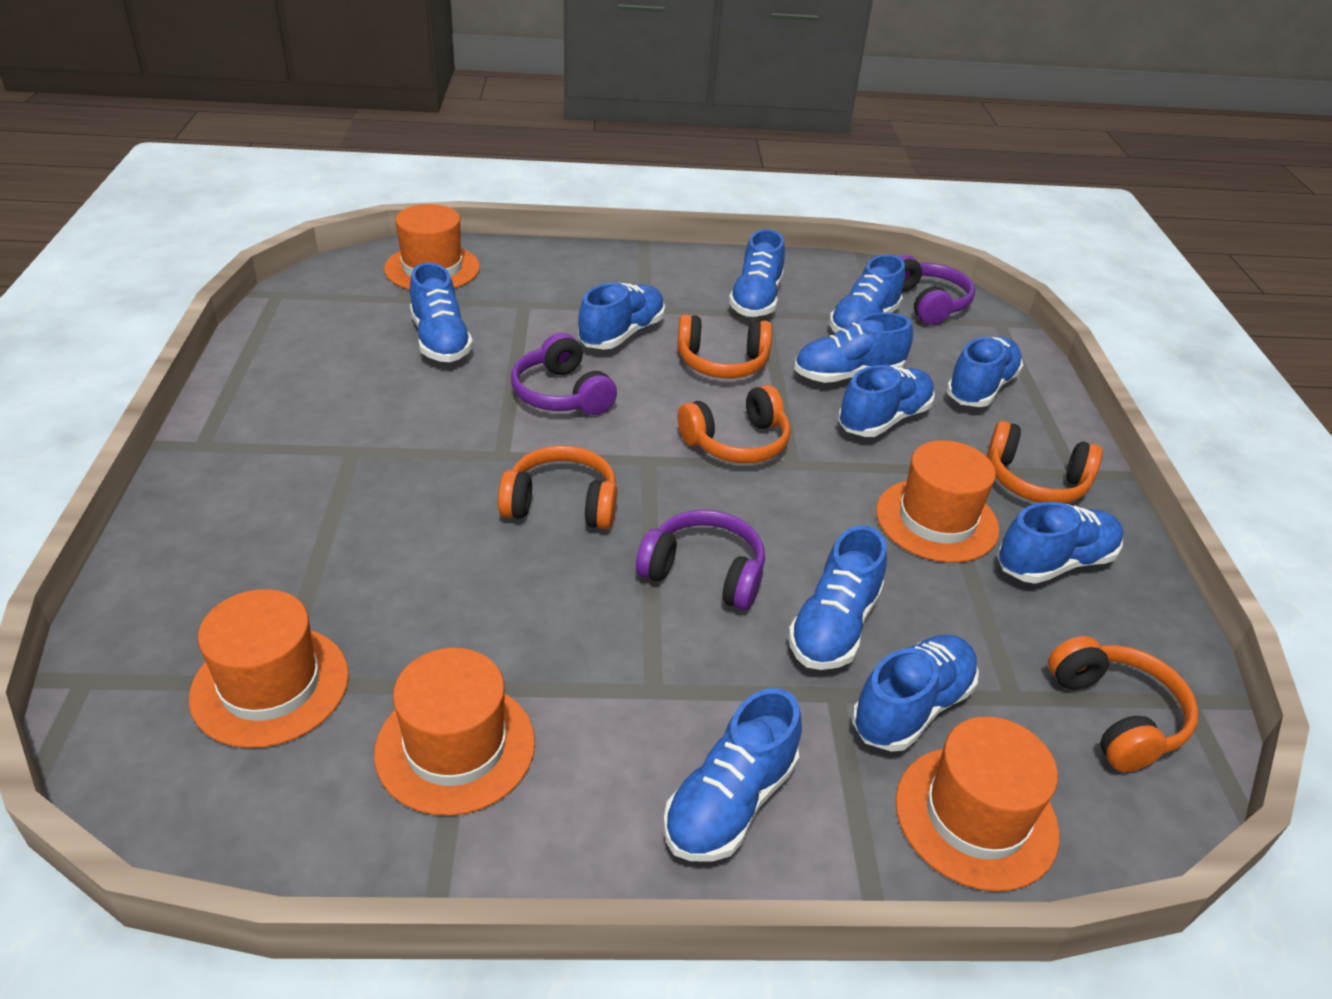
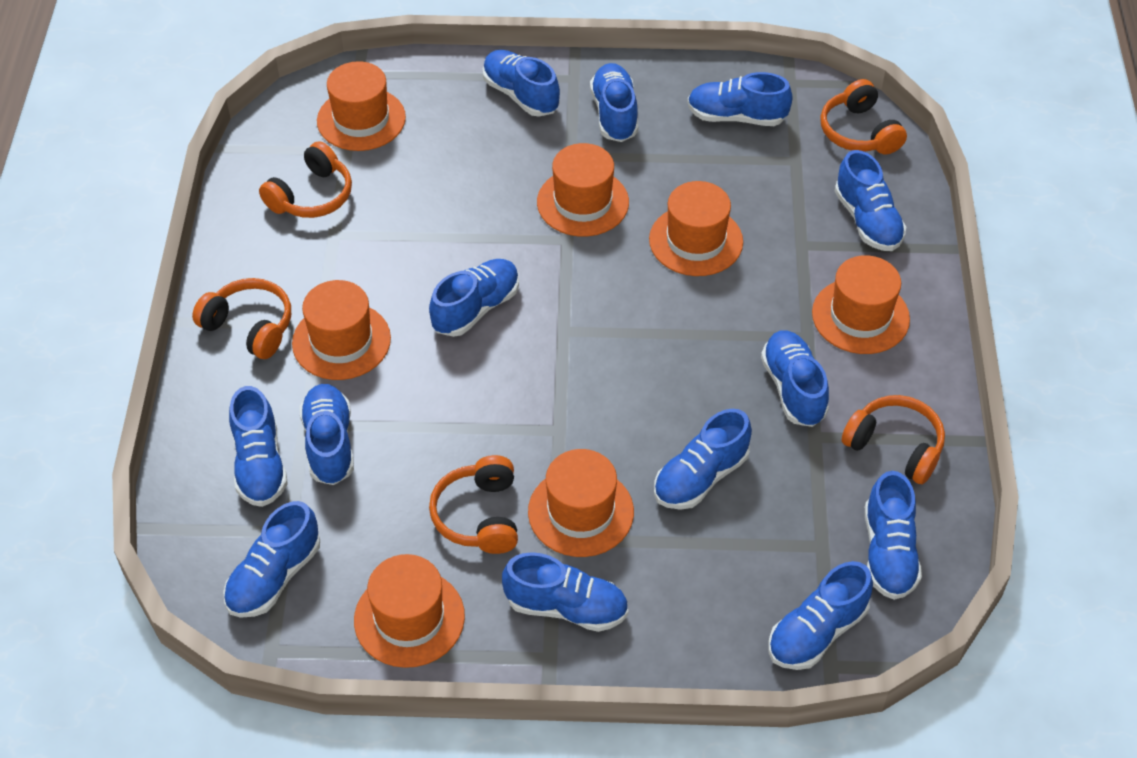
blue shoe: [410,263,473,362] [578,283,665,350] [663,688,802,862] [729,229,785,317] [788,525,887,670] [794,312,913,383] [829,254,905,333] [838,365,935,437] [852,634,979,752] [946,337,1023,407] [997,502,1123,584] = 11 -> [223,501,320,618] [229,386,288,507] [299,384,354,485] [429,259,519,337] [483,50,560,117] [502,552,628,632] [590,63,638,142] [654,409,752,510] [687,72,793,126] [761,331,829,427] [769,561,873,670] [835,150,906,251] [865,471,922,600] = 13
orange hat: [189,589,349,748] [374,648,535,816] [384,204,480,290] [876,440,1000,563] [896,716,1060,892] = 5 -> [292,280,391,380] [317,61,406,151] [354,554,465,668] [528,449,634,557] [537,143,629,237] [649,181,743,276] [812,255,910,354] = 7
purple headphones: [511,333,617,415] [636,510,765,610] [898,255,975,325] = 3 -> none = 0

